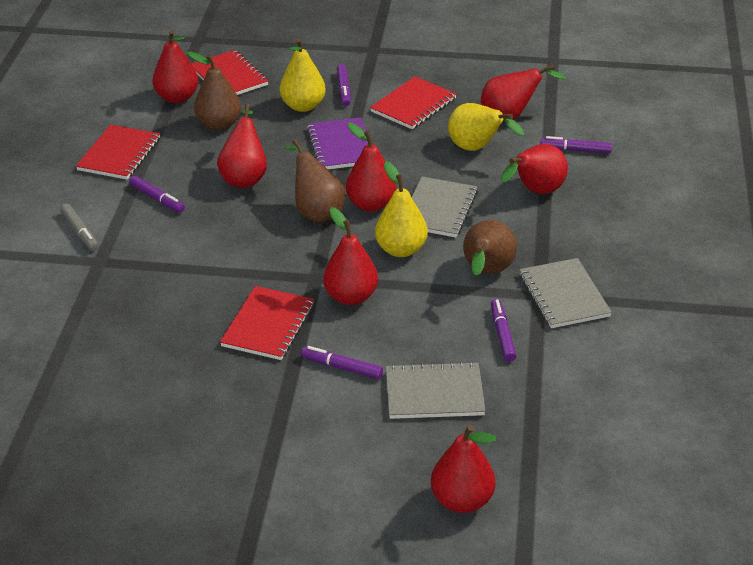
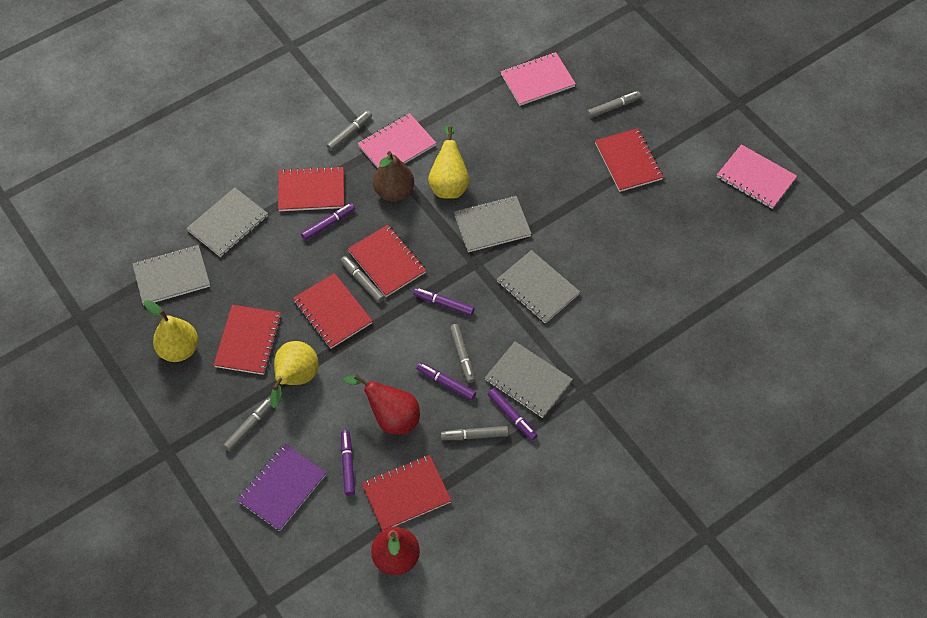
brown pear: [187,51,241,131] [284,139,345,223] [463,220,517,276] = 3 -> [373,151,414,202] = 1
grey marker: [60,204,98,251] = 1 -> [223,398,272,451] [326,111,372,151] [340,256,385,303] [441,426,508,440] [450,324,475,383] [587,91,641,118] = 6
grey notebook: [386,361,486,419] [412,177,478,237] [519,258,612,328] = 3 -> [132,245,210,305] [186,187,268,257] [454,196,532,252] [485,342,573,418] [497,250,580,323] = 5
pink notebook: none = 0 -> [357,113,436,168] [500,52,576,106] [717,144,797,209] = 3
red notebook: [76,124,160,180] [192,50,268,95] [220,286,314,360] [370,77,457,129] = 4 -> [214,305,282,375] [278,166,344,211] [293,273,372,349] [348,225,426,297] [361,455,452,531] [595,128,663,192] = 6
red pear: [152,30,199,103] [217,104,267,188] [323,207,378,305] [346,122,397,212] [431,425,496,513] [481,64,566,121] [501,144,568,194] = 7 -> [343,374,420,435] [371,527,420,575] = 2

